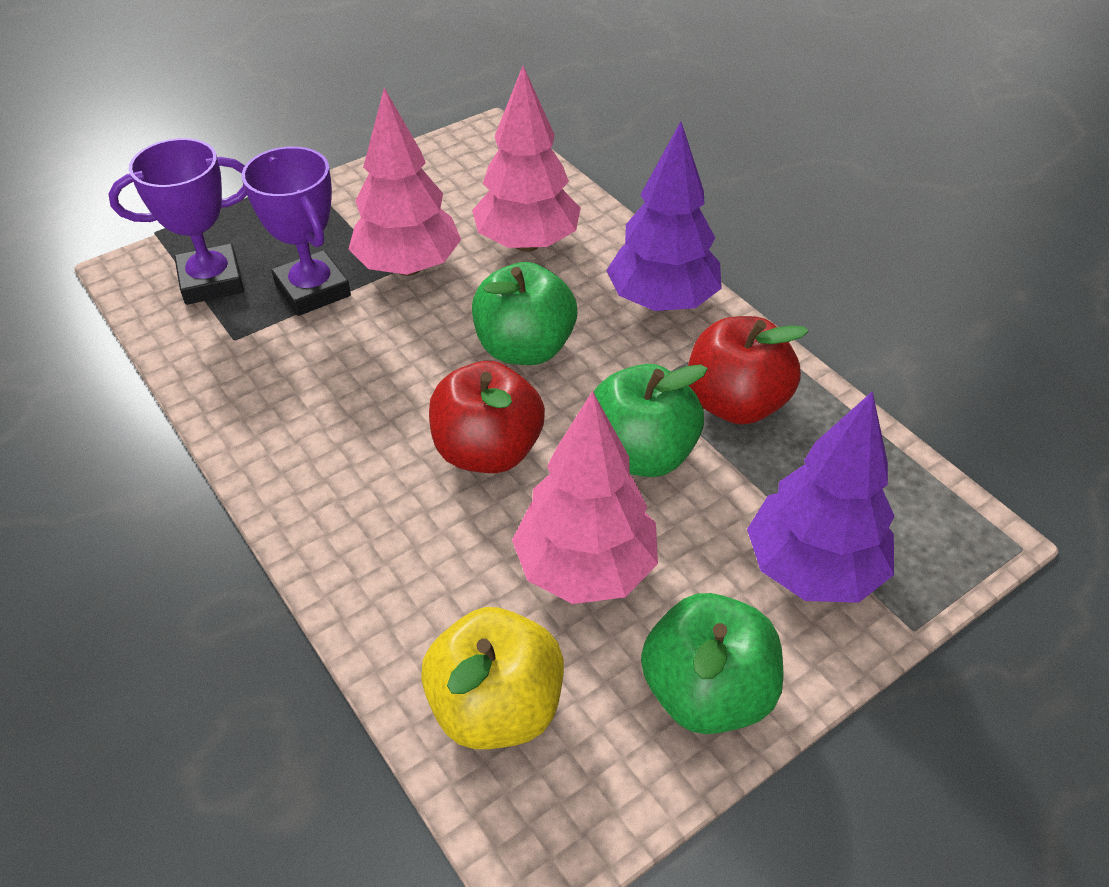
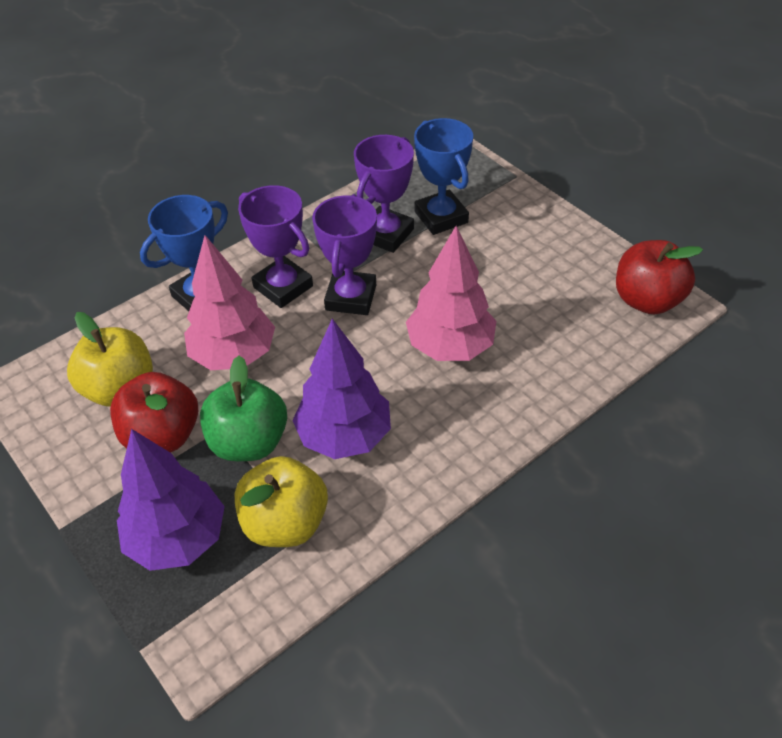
blue trophy: none = 0 -> [140,195,228,311] [414,118,473,235] = 2
green apple: [472,262,577,365] [594,364,708,477] [641,593,783,734] = 3 -> [200,356,287,461] = 1
pink tree: [348,88,461,276] [472,66,581,252] [512,391,658,604] = 3 -> [184,235,275,370] [406,226,496,361] = 2
purple trophy: [108,138,247,305] [242,147,351,316] = 2 -> [238,185,313,308] [312,194,377,315] [354,135,414,253] = 3
yellow apple: [421,607,564,749] = 1 -> [67,312,153,407] [235,456,328,547] = 2

